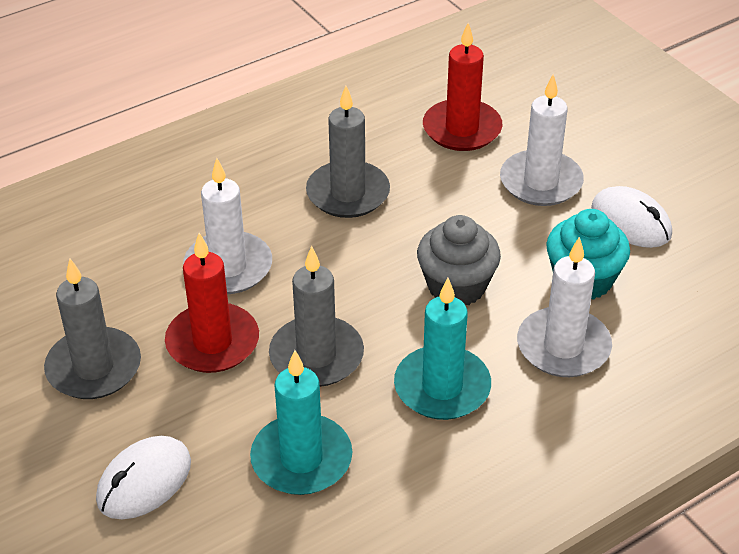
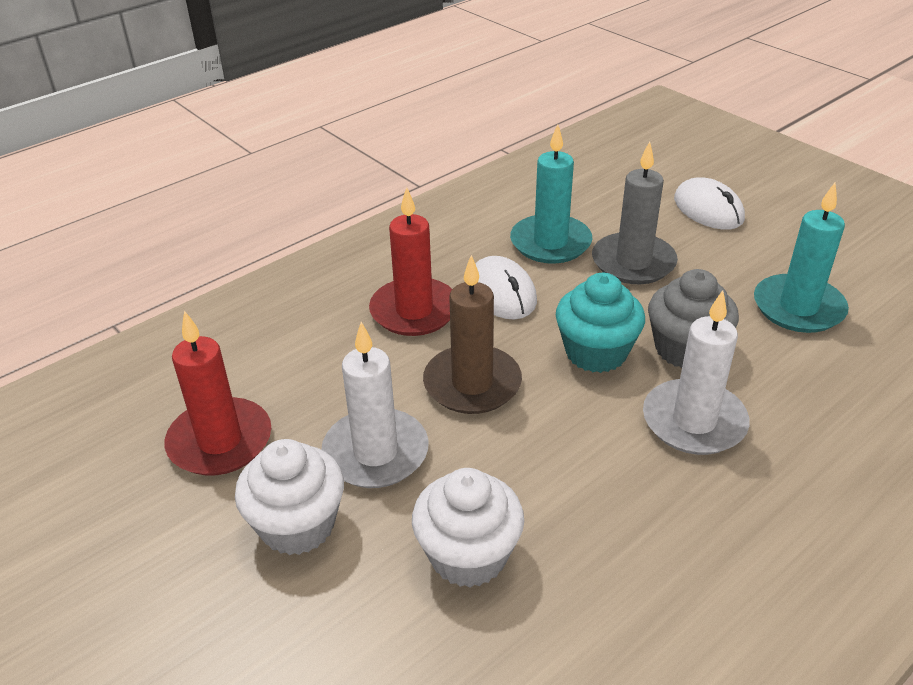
brown candle: none = 0 -> [423,255,522,414] = 1
grey candle: [44,259,141,399] [269,246,364,387] [306,86,390,218] = 3 -> [592,141,678,284] = 1
white candle: [183,158,272,294] [500,74,584,206] [517,237,612,377] = 3 -> [321,322,429,488] [643,290,750,455] = 2
white cupcake: none = 0 -> [235,439,344,555] [412,468,524,588] = 2

